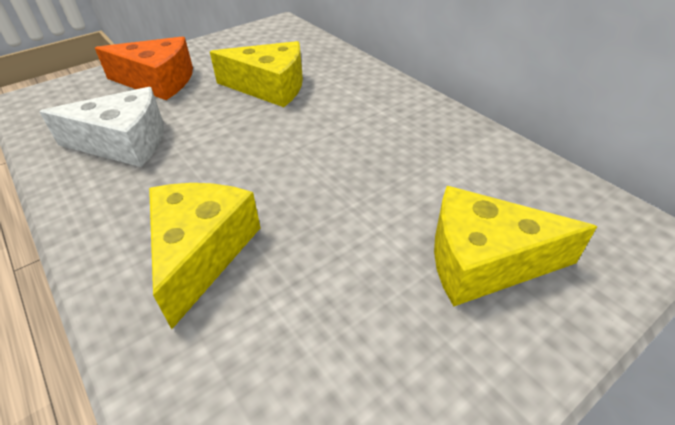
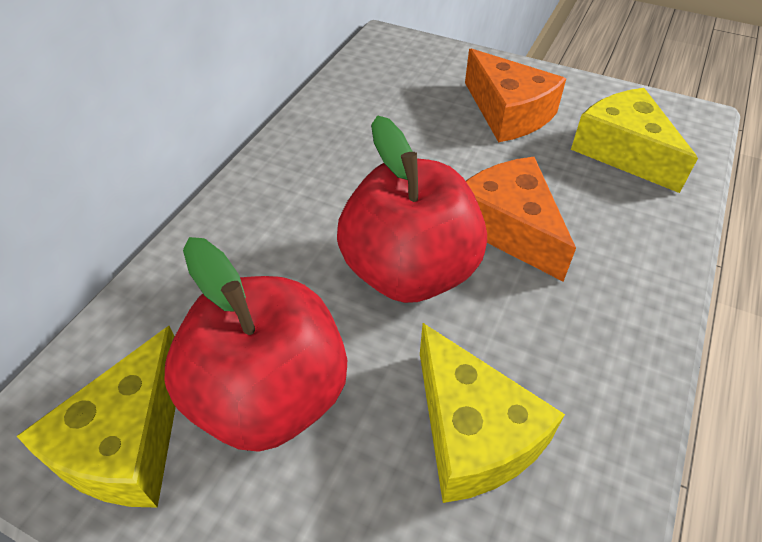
orange cheese: [95,36,193,100] = 1 -> [465,48,566,142] [466,157,576,282] = 2
red apple: none = 0 -> [165,237,347,452] [337,115,487,303] = 2
white cheese: [39,87,164,167] = 1 -> none = 0

